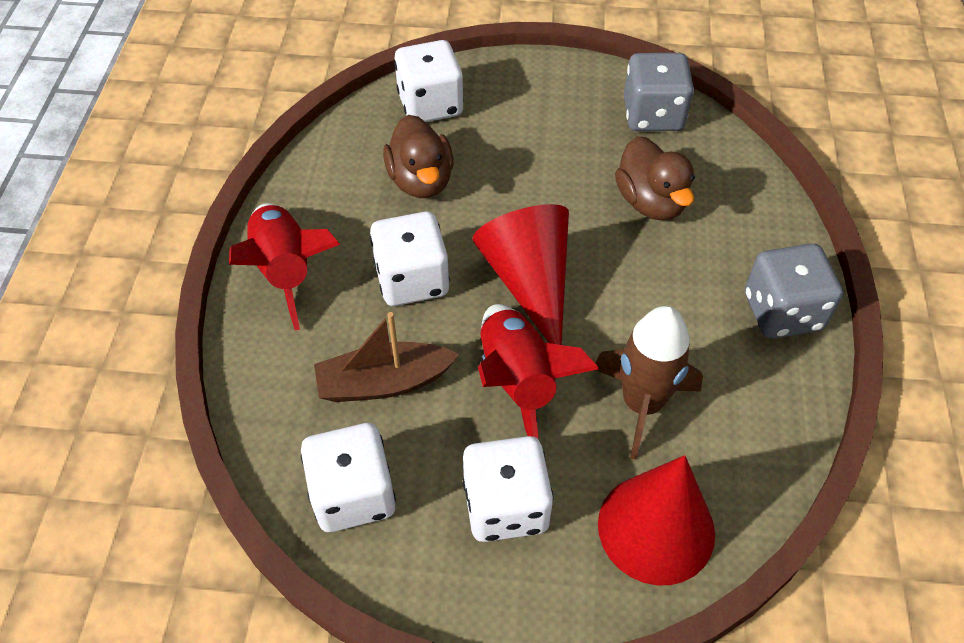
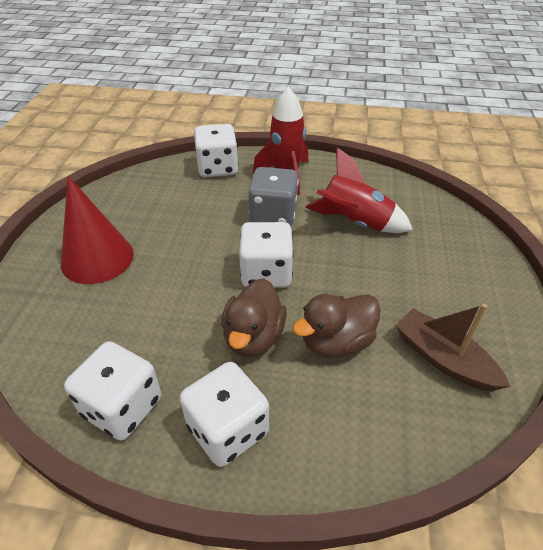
brown rocket: [595,306,703,460] = 1 -> none = 0
grey dice: [624,53,694,131] [745,244,843,339] = 2 -> [248,167,299,226] = 1
red cone: [472,204,569,345] [598,455,715,585] = 2 -> [61,176,134,284] = 1

